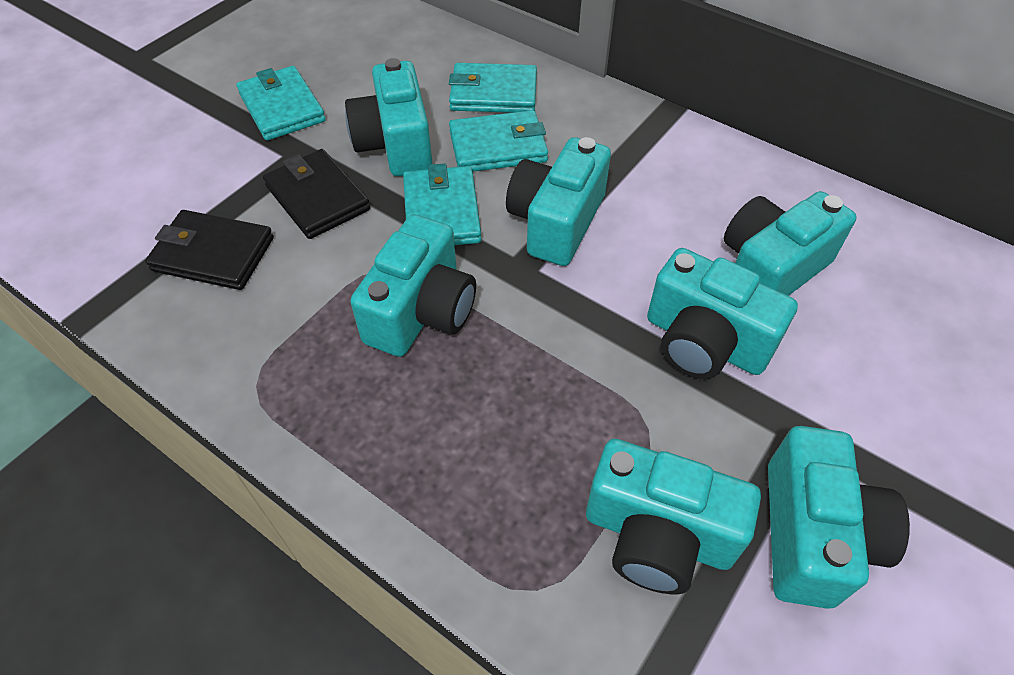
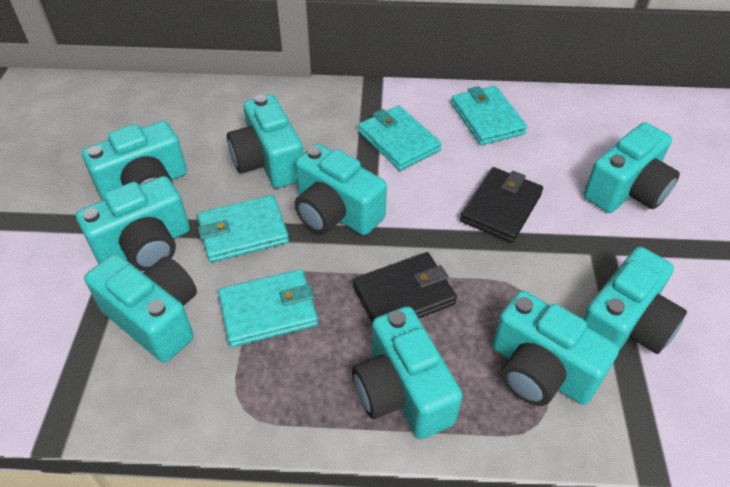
turquoise camera: [345,58,433,176] [350,214,476,357] [506,137,611,266] [586,439,761,594] [647,248,798,379] [724,191,857,296] [768,426,910,609] = 7 -> [76,176,190,271] [82,121,187,201] [84,254,197,362] [227,94,303,188] [294,144,387,235] [352,306,462,439] [492,291,619,406] [582,247,687,354] [583,122,680,213] = 9

